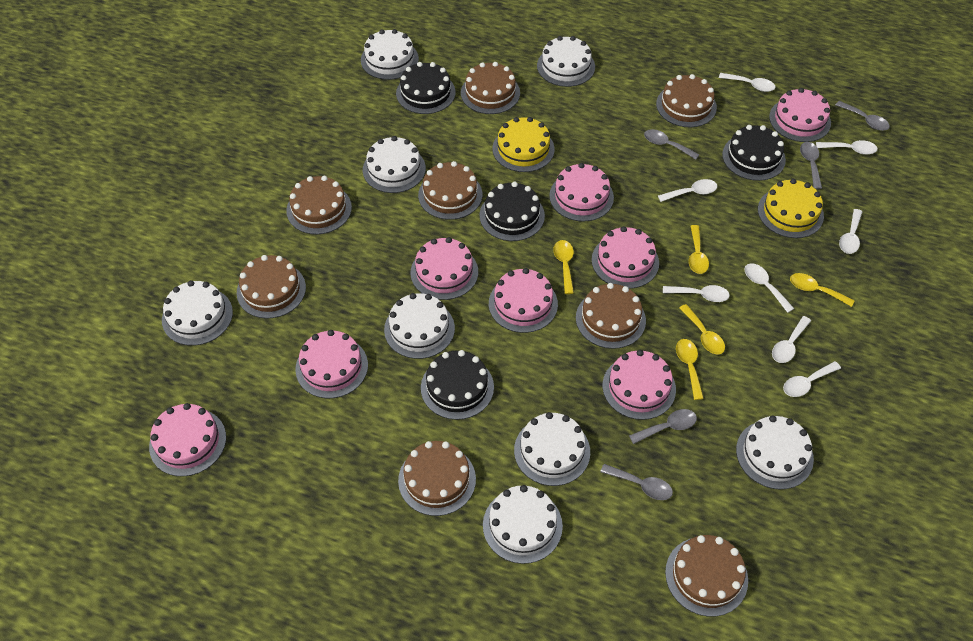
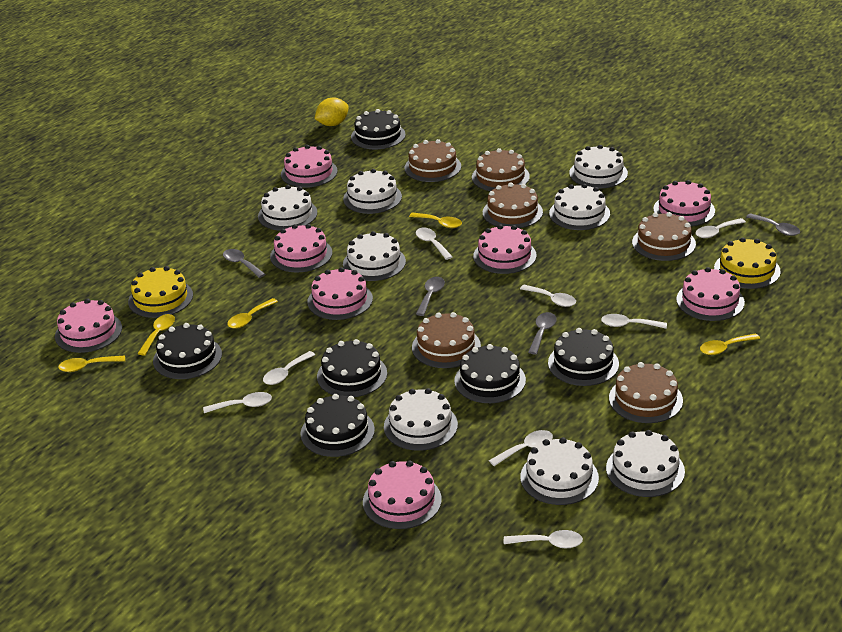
black cake: [396,62,456,114] [421,350,494,420] [480,182,545,241] [722,125,786,181] = 4 -> [153,323,222,379] [300,394,375,457] [317,339,387,397] [351,109,406,149] [454,344,526,403] [548,328,619,386] = 6
brown cake: [237,255,306,319] [286,176,352,234] [398,441,476,516] [418,161,482,220] [461,62,520,114] [576,283,646,349] [656,74,717,127] [665,535,748,617] = 8 -> [404,139,461,182] [412,312,481,368] [472,148,530,191] [483,182,543,228] [609,362,683,423] [632,212,696,261] = 6
grey spoon: [600,464,673,500] [629,409,697,444] [644,129,700,160] [800,142,822,189] [836,101,890,131] = 5 -> [223,249,265,278] [416,277,445,316] [528,312,557,354] [746,213,800,236] = 4
yellow lemon: none = 0 -> [315,98,349,126] = 1

